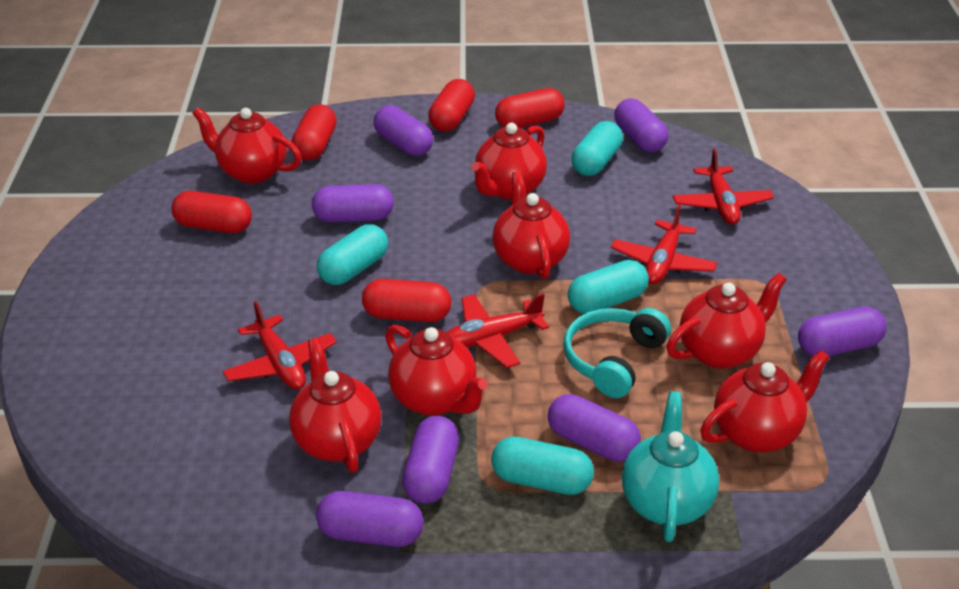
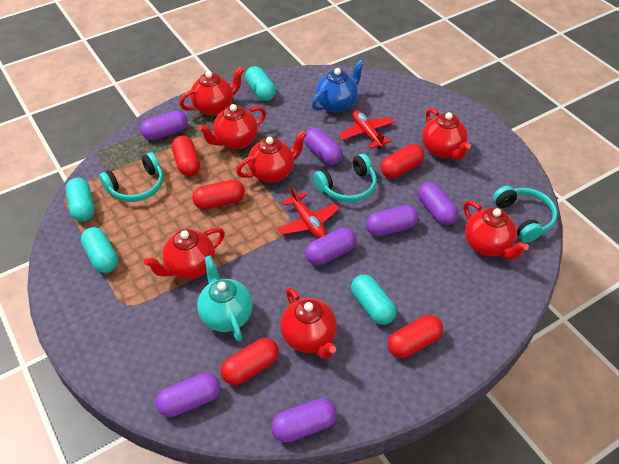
blue teapot: none = 0 -> [312,60,364,112] = 1
red plane: [222,301,337,389] [447,293,549,368] [611,204,717,284] [673,148,774,225] = 4 -> [277,186,339,239] [339,110,395,149] = 2
turquoise headphones: [563,308,671,398] = 1 -> [99,152,163,202] [313,154,377,202] [493,186,557,243] = 3

